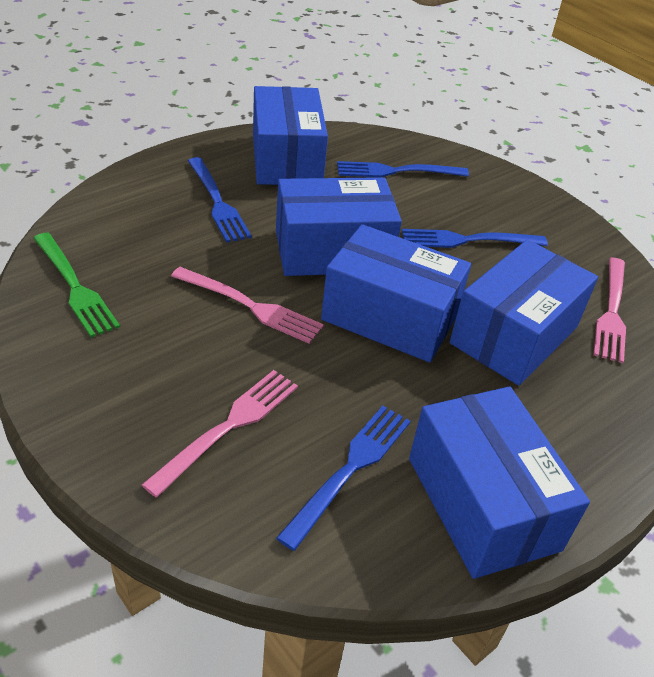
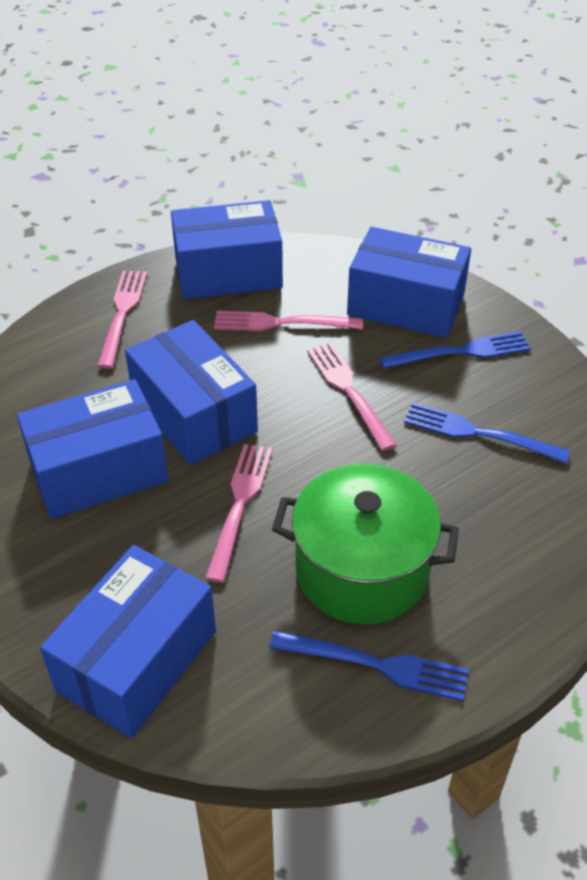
blue fork: [188,157,252,243] [276,406,411,551] [337,161,469,177] [402,229,548,248] = 4 -> [269,631,469,701] [380,331,531,369] [404,402,570,463] = 3
green fork: [33,233,120,338] = 1 -> none = 0
green pot: none = 0 -> [272,464,459,624] = 1
pink fork: [142,370,298,498] [171,267,324,344] [594,258,626,363] = 3 -> [97,271,147,369] [205,444,272,583] [214,311,363,331] [307,342,397,451] = 4

